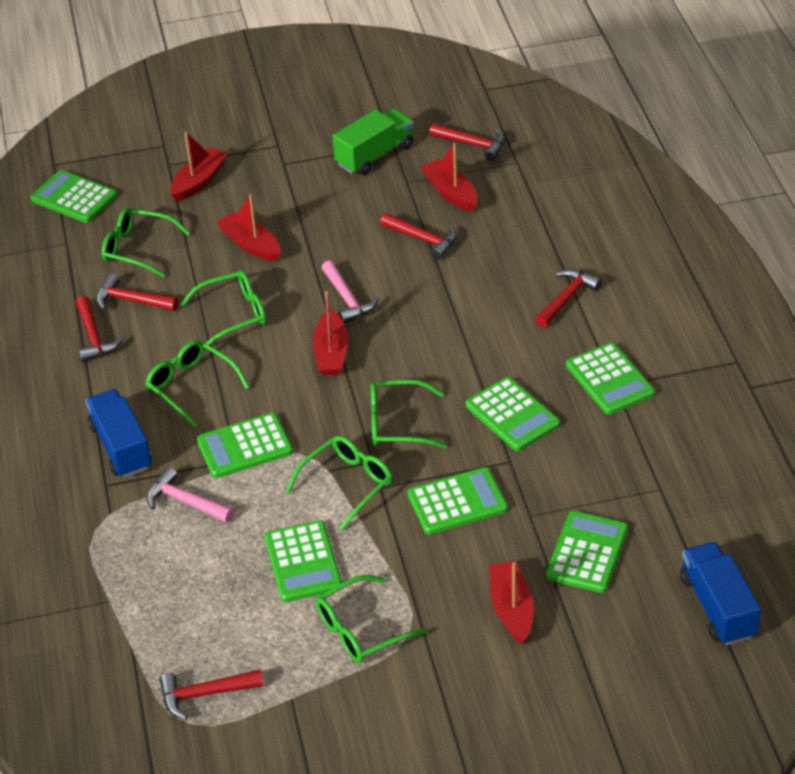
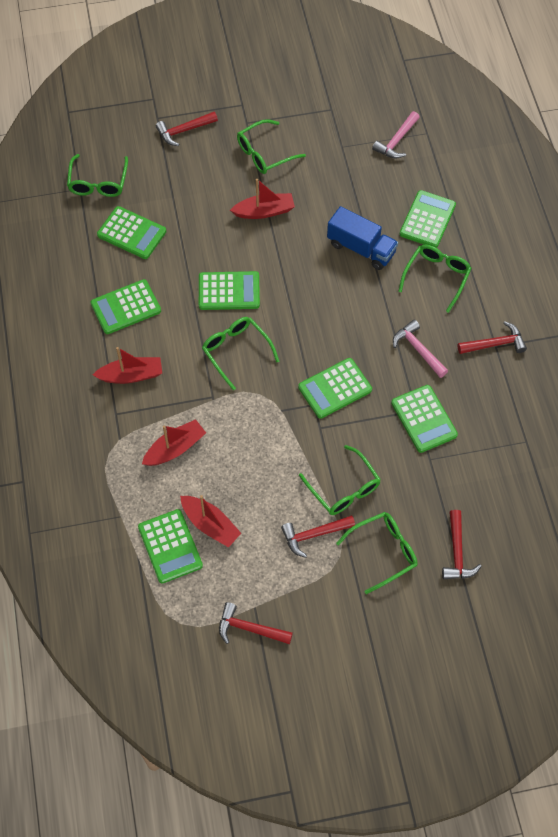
blue truck: [86,389,152,478] [680,542,761,645] = 2 -> [327,206,398,270] = 1
green truck: [332,109,414,175] = 1 -> none = 0
red boat: [170,132,228,201] [216,194,281,261] [313,291,348,375] [421,143,478,212] [489,561,534,645] = 5 -> [93,347,162,384] [142,419,206,466] [180,495,241,547] [230,179,295,219] = 4
red hammer: [76,296,123,362] [96,273,178,311] [159,670,263,720] [380,213,457,260] [429,124,505,161] [535,269,602,328] = 6 -> [156,112,218,146] [219,602,293,644] [281,515,355,558] [442,510,482,579] [458,321,527,354] = 5

